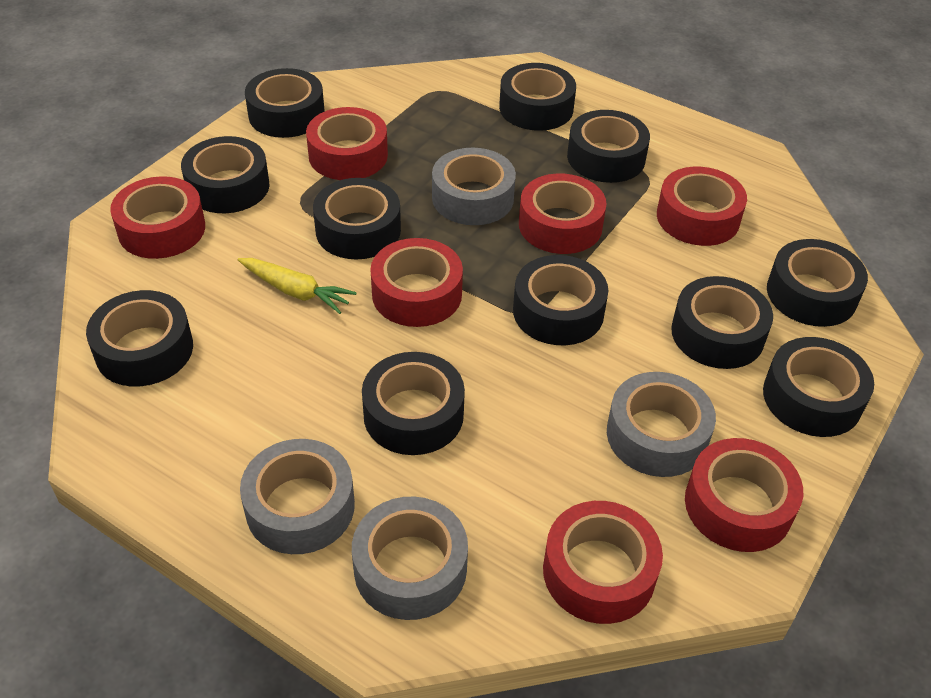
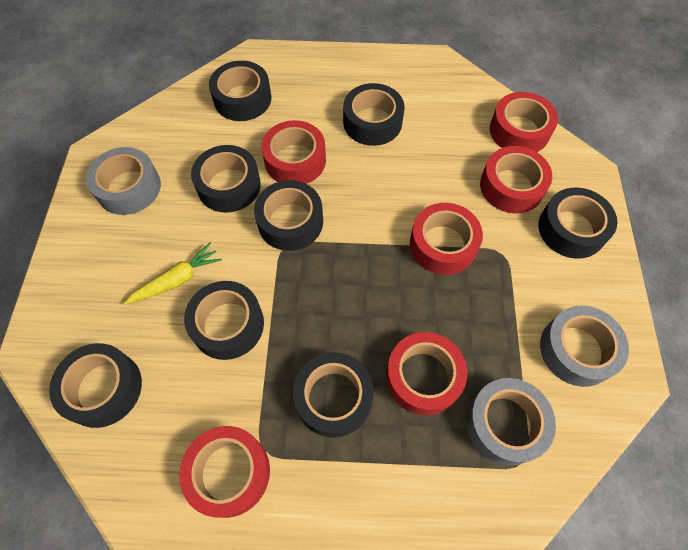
black tape: [86,290,193,386] [181,136,270,213] [245,68,325,138] [313,178,401,259] [362,352,465,455] [499,63,576,131] [513,255,608,345] [567,110,650,183] [671,276,773,369] [763,337,874,437] [767,239,868,327] = 11 -> [49,343,142,428] [184,281,264,360] [191,145,261,213] [209,61,271,121] [254,180,323,251] [293,352,374,438] [343,83,404,146] [538,187,617,259] = 8
grey tape: [240,439,355,554] [352,497,468,620] [432,148,516,225] [607,372,716,477] = 4 -> [86,147,161,215] [466,378,556,466] [540,306,629,387] = 3
red tape: [110,176,205,259] [306,107,388,180] [370,238,463,327] [519,173,607,254] [543,501,663,624] [657,167,747,246] [685,438,803,552] = 7 -> [179,426,270,518] [261,120,326,184] [386,332,467,416] [410,203,483,275] [480,146,552,213] [490,92,558,152] = 6

